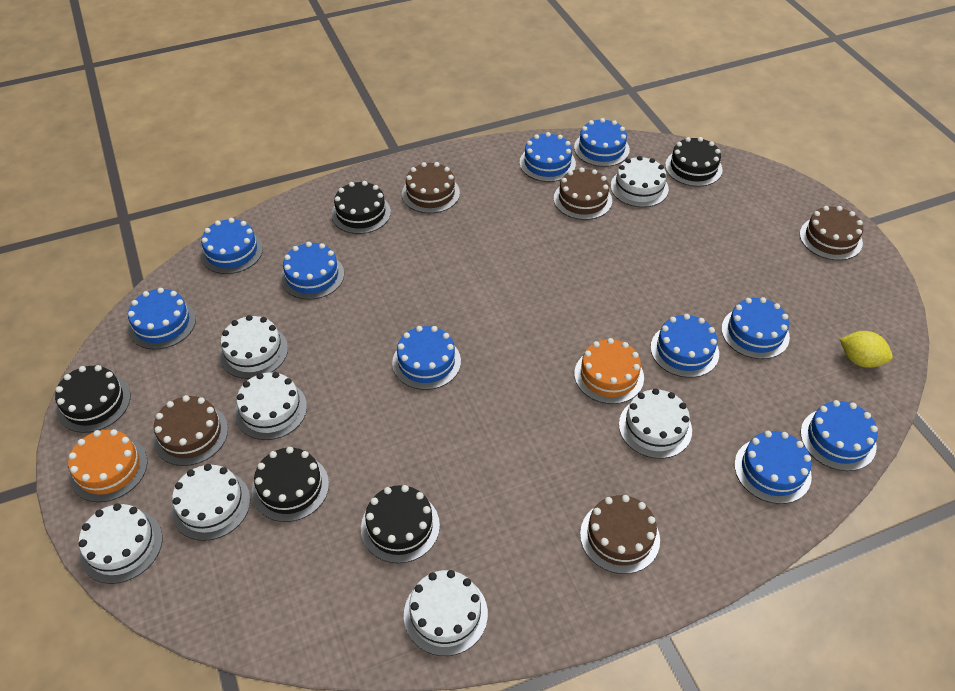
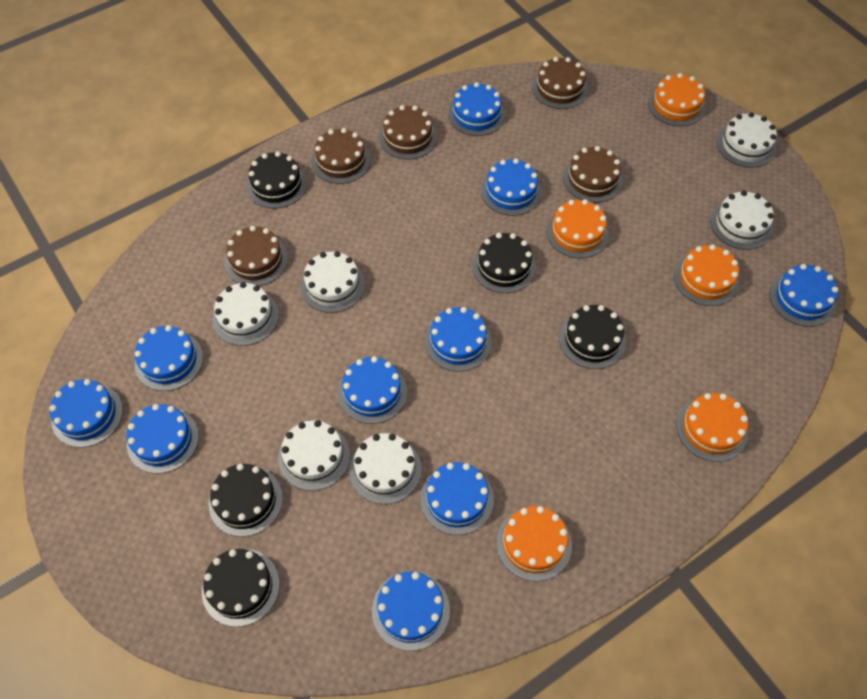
orange cake: [68,429,147,502] [574,338,644,404] = 2 -> [496,506,572,581] [547,199,609,258] [648,73,706,126] [674,244,739,306] [676,393,748,462] = 5
white cake: [79,503,162,584] [171,464,251,541] [219,315,288,379] [235,372,307,440] [404,570,488,656] [611,156,669,207] [619,388,692,459] = 7 -> [213,282,279,346] [278,420,350,491] [300,251,365,313] [349,433,421,504] [710,191,774,250] [717,112,777,168] = 6
yellow lemon: [840,331,893,368] = 1 -> none = 0

